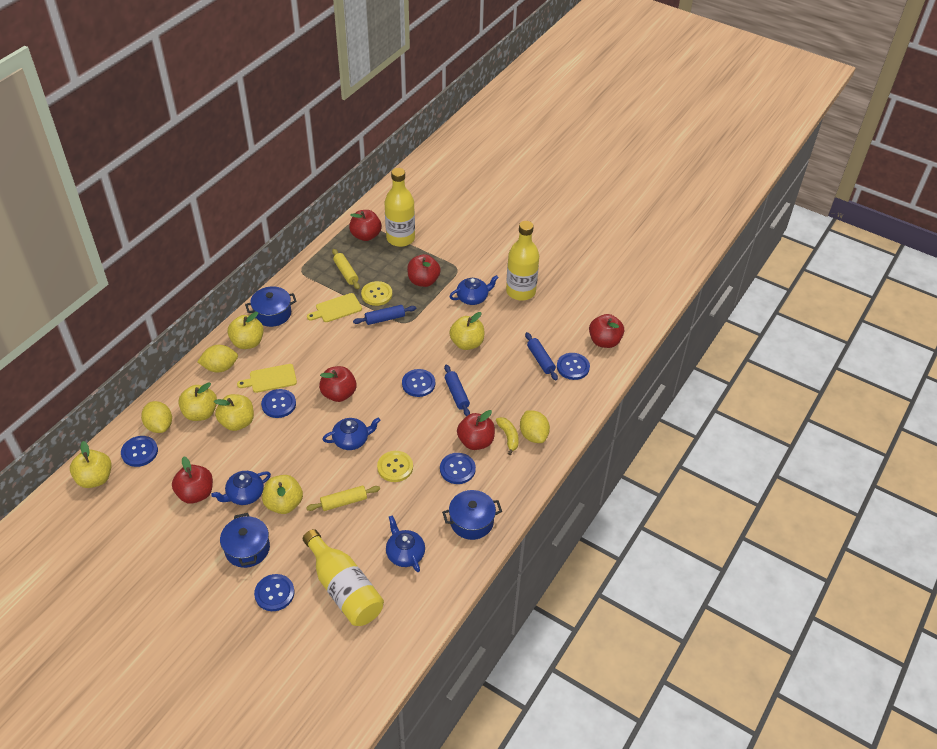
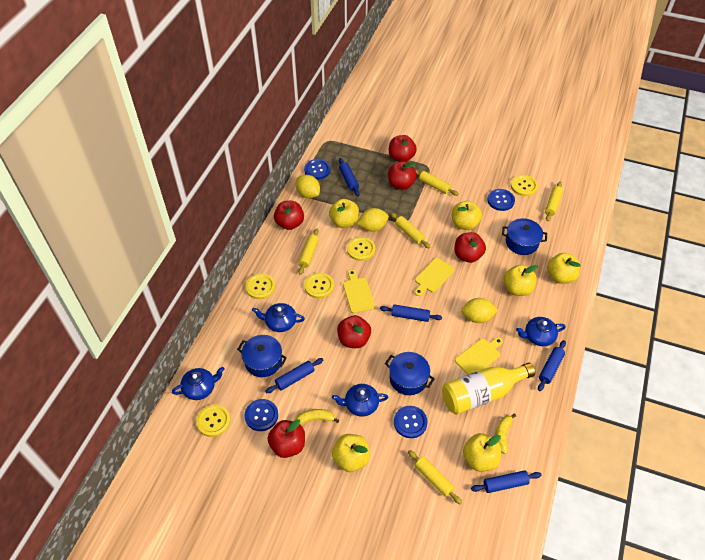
blue button: [121,436,158,467] [254,574,294,611] [261,389,296,418] [402,369,435,397] [440,453,476,484] [557,353,590,380] = 6 -> [244,399,278,431] [304,159,330,180] [394,406,428,438] [487,189,515,211] = 4
blue rolling pin: [353,305,416,325] [444,365,470,416] [525,332,558,380] = 3 -> [265,358,323,393] [339,158,360,196] [380,304,442,322] [471,471,542,493] [538,340,566,391] = 5
yellow banana: [496,417,519,455] = 1 -> [295,409,339,425] [495,413,516,454] = 2
yellow bottle: [303,529,384,626] [385,168,415,247] [506,221,539,301] = 3 -> [442,363,535,414] = 1
yellow button: [361,281,392,306] [377,451,413,482] = 2 -> [196,404,231,437] [246,273,275,299] [304,273,334,299] [347,237,375,261] [511,175,538,196] = 5
yellow cutting board: [237,364,297,393] [307,293,362,322] = 2 -> [343,270,375,313] [415,258,455,296] [455,337,503,374] = 3
yellow rolling pin: [306,485,380,511] [332,249,360,289] = 2 -> [299,229,319,275] [391,213,431,249] [408,450,462,504] [416,170,459,196] [545,182,563,221] = 5

